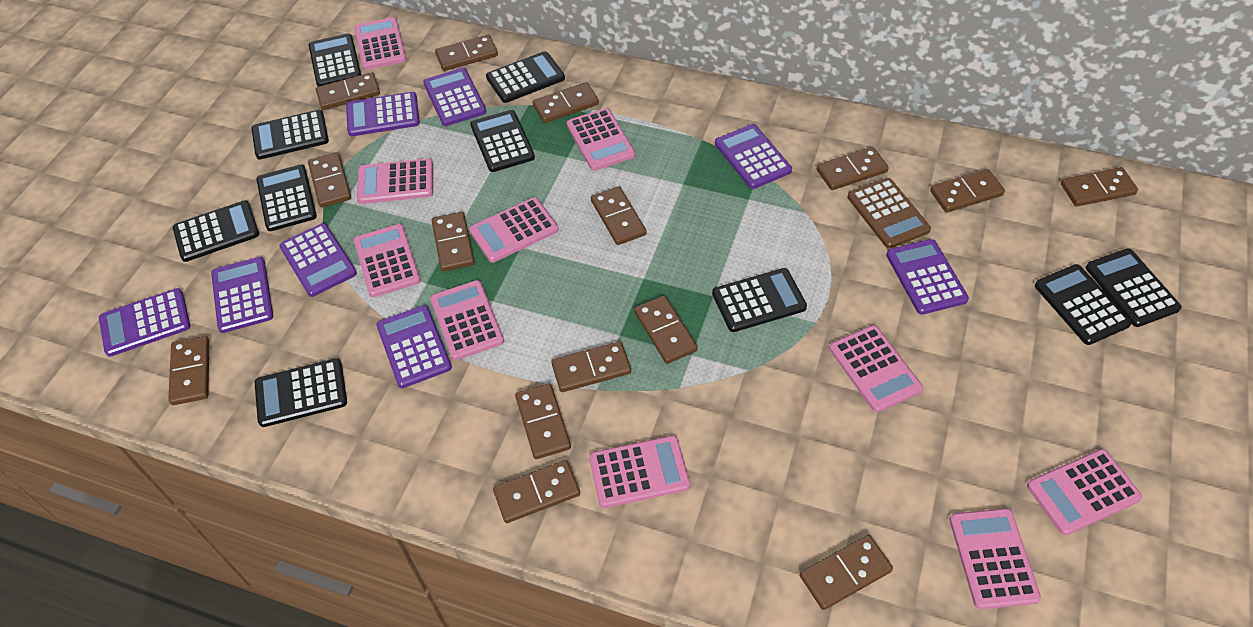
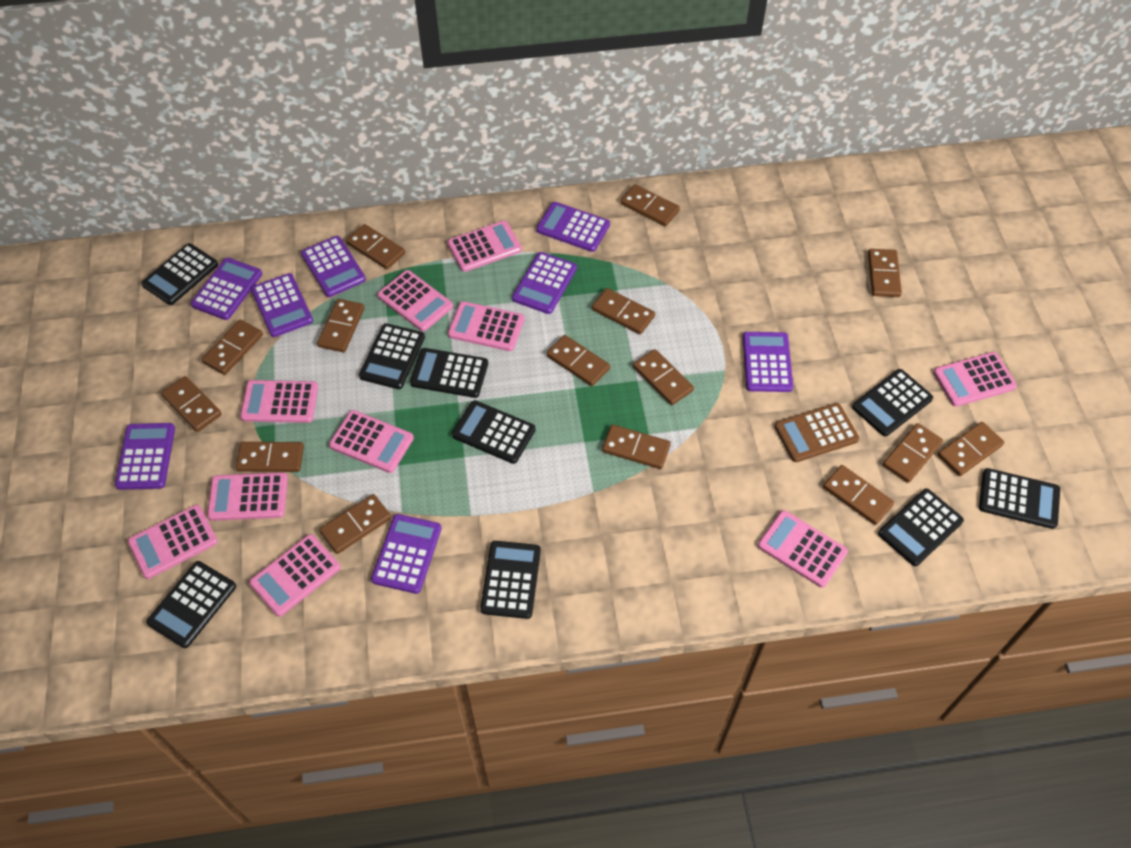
black calculator: [173,200,259,262] [252,110,329,160] [255,358,347,427] [256,165,317,231] [309,34,361,86] [470,110,535,172] [486,51,565,103] [712,268,807,332] [1035,264,1132,345] [1086,248,1182,327] = 10 -> [141,243,218,305] [146,561,236,648] [359,323,425,389] [410,348,488,398] [452,400,536,464] [480,541,541,619] [852,369,933,437] [878,488,964,566] [979,468,1060,529] = 9

